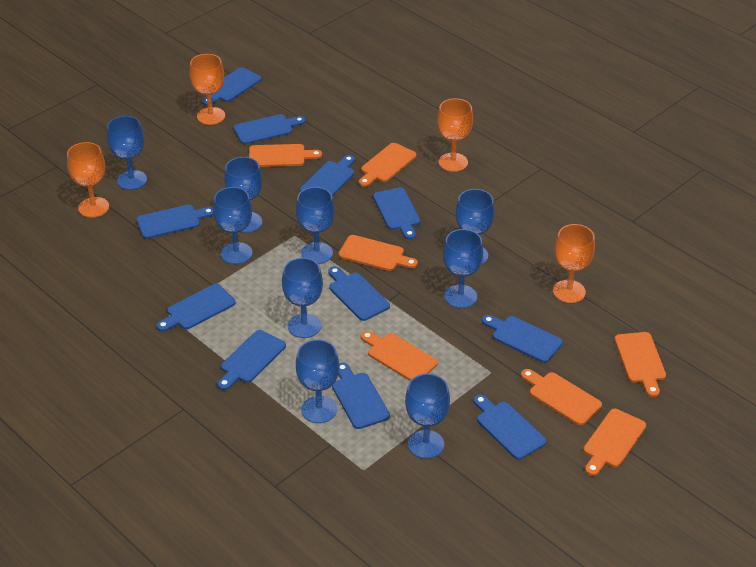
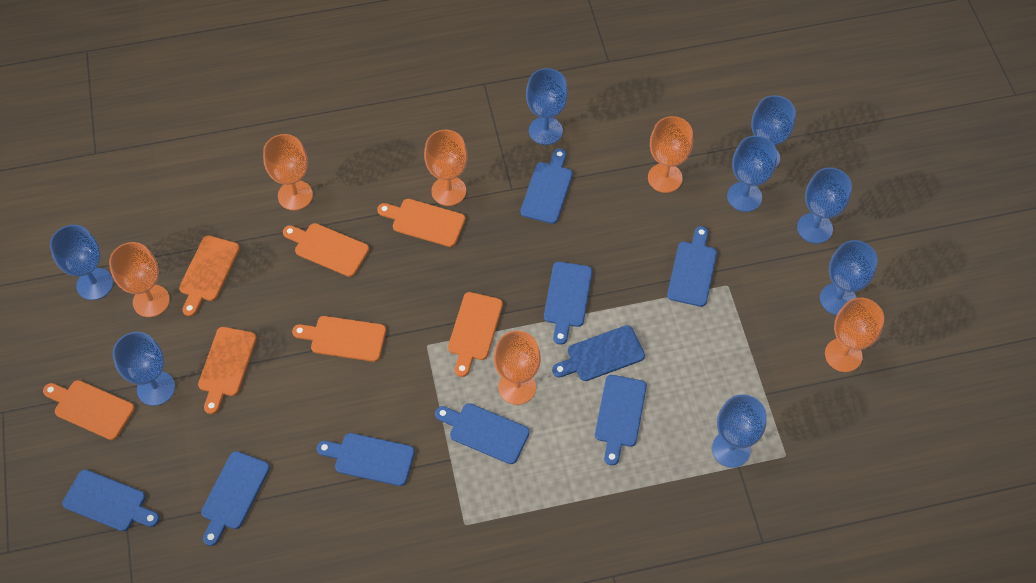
blue cutting board: [137,205,214,239] [157,284,236,332] [203,67,262,106] [217,330,286,390] [234,114,305,144] [300,155,355,197] [328,266,390,321] [332,362,390,429] [373,188,420,240] [473,395,546,460] [482,315,563,363] = 11 -> [62,469,160,531] [201,451,270,546] [317,433,415,486] [435,403,530,464] [521,149,573,224] [544,262,592,345] [552,325,645,381] [595,375,647,465] [667,226,717,307] = 9
blue goblet: [107,116,147,190] [213,187,252,264] [224,157,262,233] [282,258,323,338] [296,187,335,264] [296,339,339,423] [405,373,450,459] [443,229,483,308] [456,189,495,265] = 9 -> [50,225,113,300] [113,332,175,406] [526,68,568,145] [712,395,767,468] [727,136,777,212] [751,95,796,167] [797,168,852,244] [820,240,878,315] = 8
orange goblet: [67,142,109,218] [189,54,225,125] [437,98,473,172] [553,224,595,303] = 4 -> [109,242,170,317] [263,134,313,210] [424,130,468,206] [494,331,541,405] [648,116,693,193] [825,298,884,372] = 6

